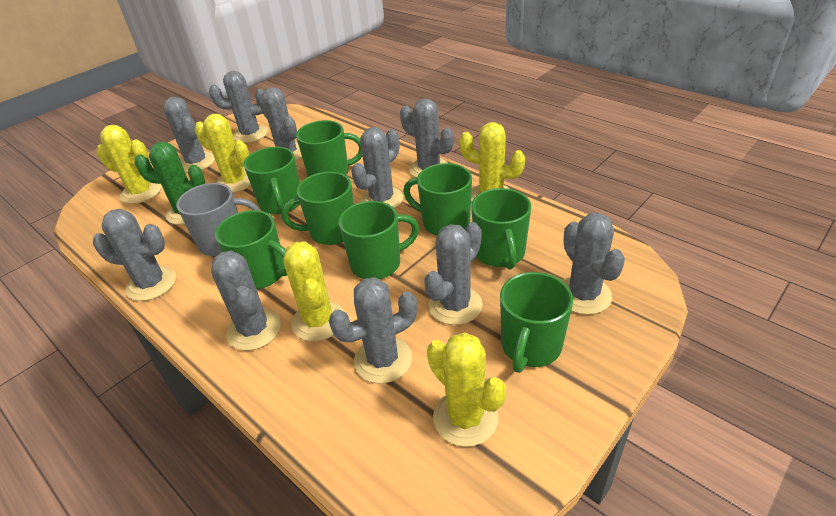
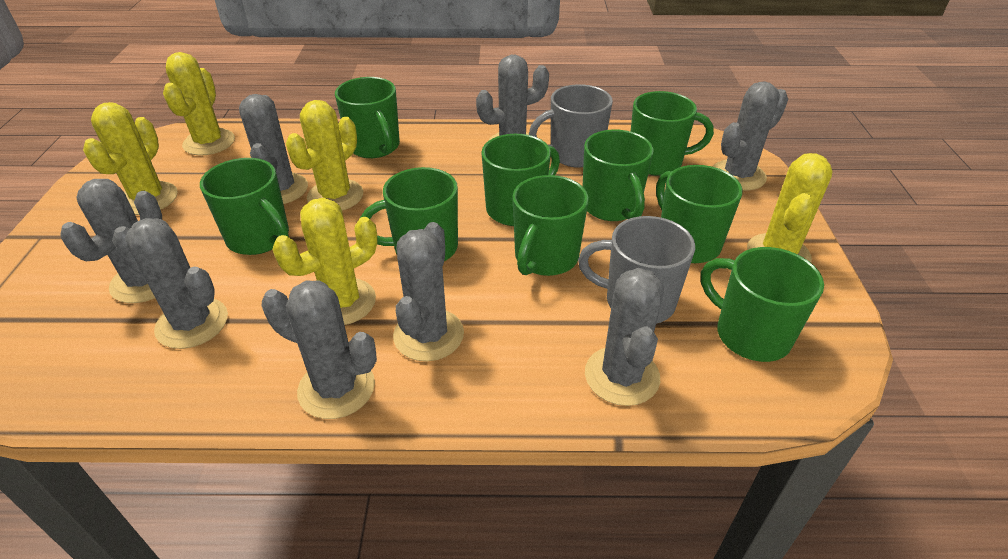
green cactus: [135,142,205,225] = 1 -> none = 0
green mug: [215,210,287,289] [243,147,300,215] [282,172,354,245] [296,120,362,177] [338,201,419,279] [403,163,472,236] [471,188,531,270] [500,272,573,373] = 8 -> [200,158,289,255] [335,77,400,158] [360,167,458,261] [481,134,560,226] [512,175,589,276] [583,130,654,221] [631,91,714,176] [656,165,743,263] [701,247,824,362] = 9
grey cactus: [93,209,176,301] [164,97,215,172] [209,71,268,143] [211,250,281,351] [258,87,302,161] [329,277,417,384] [351,127,403,209] [400,99,454,177] [424,222,483,325] [562,213,625,315] = 10 -> [60,179,162,303] [112,218,228,349] [239,94,308,204] [262,281,377,419] [393,222,464,361] [476,55,549,141] [585,268,664,406] [713,81,788,190] = 8
grey mug: [176,183,260,256] = 1 -> [529,84,613,168] [578,216,695,324] = 2

